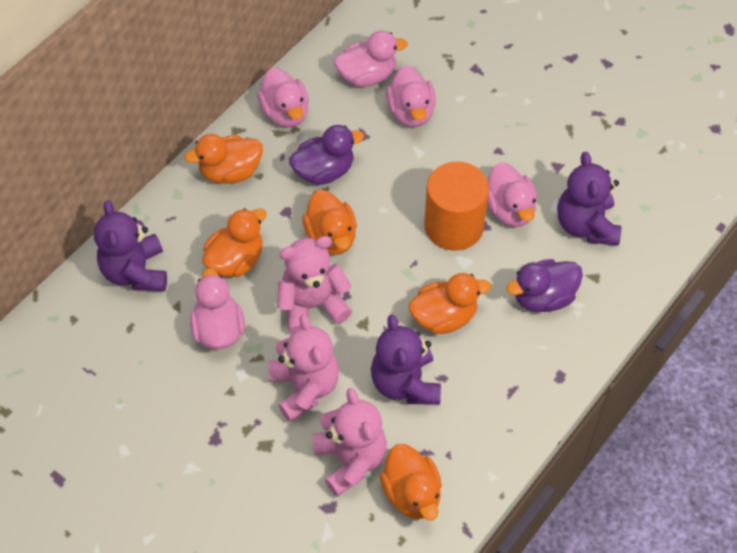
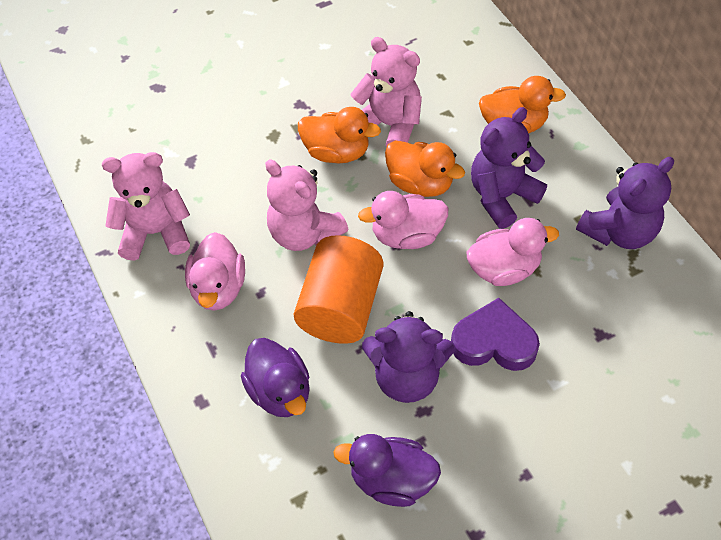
orange duck: [184,134,263,184] [202,208,267,277] [302,190,357,255] [380,444,442,520] [409,273,491,334] = 5 -> [298,107,381,164] [385,140,465,197] [479,76,566,133] = 3
pink duck: [190,268,245,349] [257,68,309,128] [334,30,408,87] [386,65,436,127] [487,162,537,227] = 5 -> [185,232,245,311] [358,191,448,249] [466,218,559,286] = 3
purple heart: none = 0 -> [451,298,540,371] = 1

